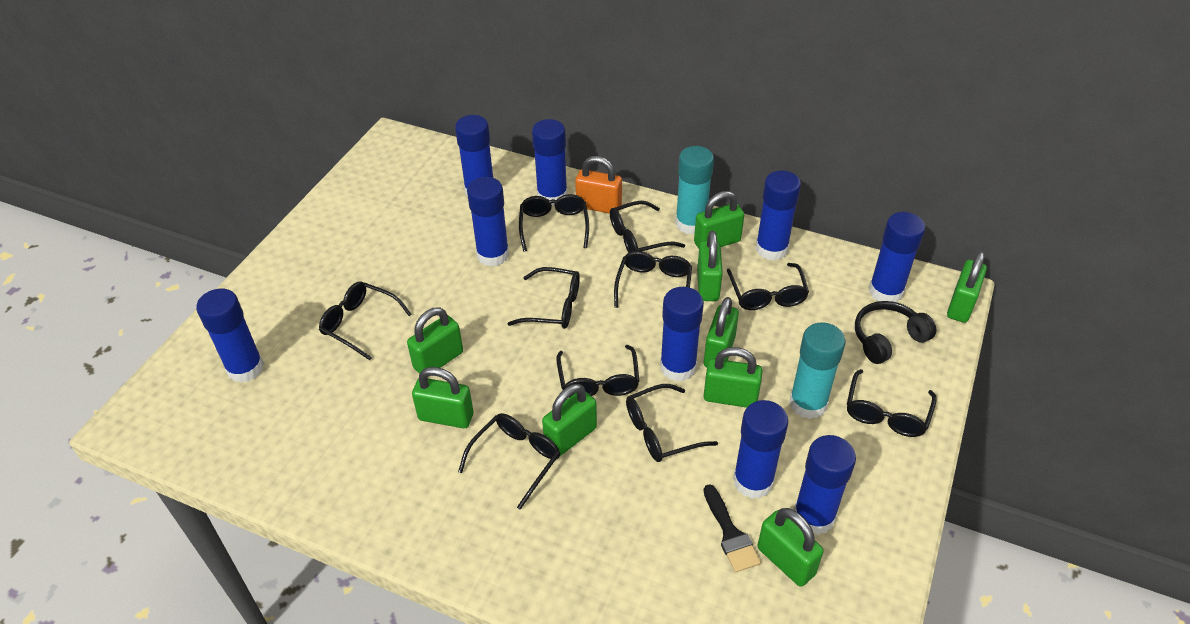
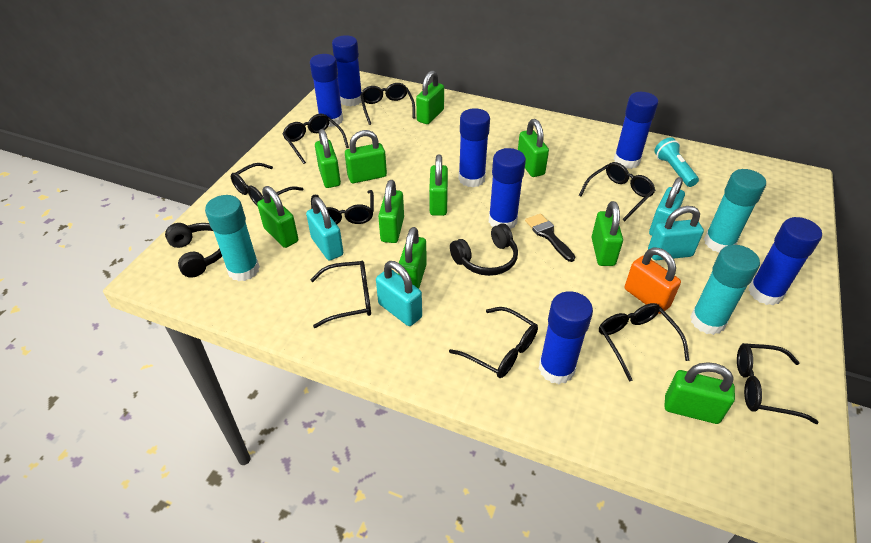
black glasses: [319,282,412,360] [458,413,560,510] [507,267,580,329] [519,194,589,252] [556,345,639,397] [610,201,685,253] [614,251,692,308] [626,384,718,462] [727,263,809,310] [847,369,937,437] = 10 -> [231,163,303,206] [282,114,349,164] [310,261,371,328] [311,190,374,224] [360,83,415,125] [449,307,538,378] [579,162,656,221] [599,303,690,382] [737,343,819,424] = 9
black headphones: [855,301,936,364] = 1 -> [165,223,222,278] [450,224,518,276] = 2
blue glue stick: [196,289,264,383] [455,115,493,197] [467,177,509,267] [532,119,568,206] [660,287,704,381] [733,400,788,499] [756,170,801,261] [794,435,856,535] [869,212,925,302] = 9 -> [310,54,343,127] [332,35,362,107] [459,108,490,187] [489,148,526,230] [539,291,593,384] [614,92,658,169] [748,217,822,305] = 7
green padlock: [407,307,463,374] [412,367,474,428] [542,384,597,456] [694,191,744,249] [697,231,723,301] [704,297,739,367] [704,347,763,408] [758,508,824,587] [947,251,987,323] = 9 -> [257,186,298,248] [315,129,341,188] [345,130,387,183] [378,180,404,243] [398,227,427,289] [416,70,444,124] [429,155,448,216] [518,119,549,177] [592,201,623,266] [665,362,735,424] = 10
turquoise flashlight: none = 0 -> [654,137,699,187] = 1
turquoise glue stick: [675,146,714,234] [789,323,846,419] = 2 -> [205,195,260,281] [690,245,760,335] [704,169,766,253] = 3
turquoise padlock: none = 0 -> [306,197,343,260] [376,261,422,326] [648,206,704,260] [649,177,685,236] = 4

